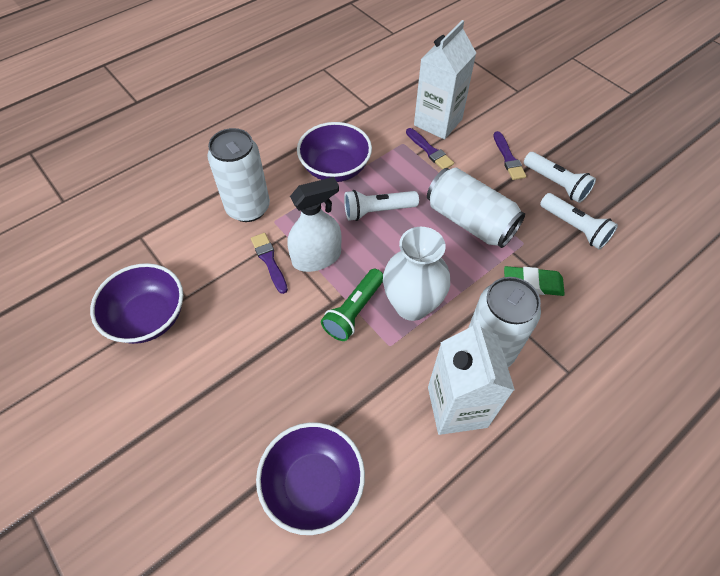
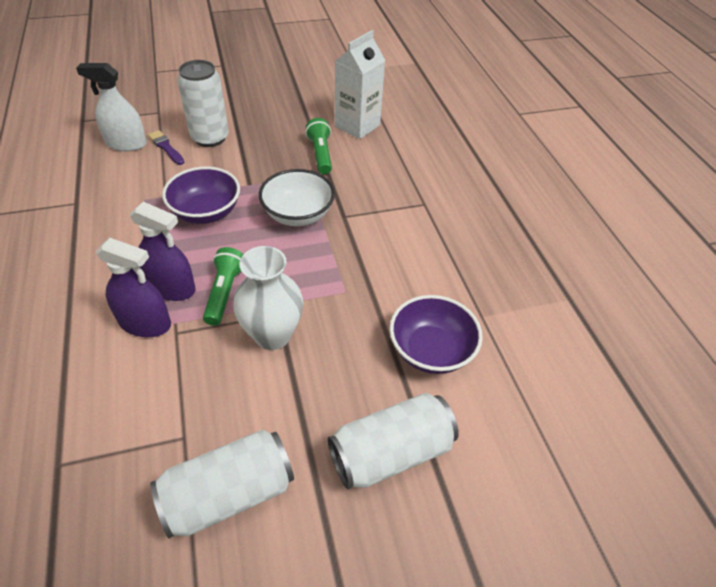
green eraser: [504,266,565,296] = 1 -> none = 0
green flashlight: [321,269,383,341] = 1 -> [203,247,243,326] [305,118,332,174] = 2
purple bowl: [90,263,183,344] [256,422,365,535] [297,122,372,182] = 3 -> [162,166,240,224] [390,295,483,374] = 2
purple brush: [251,233,288,294] [406,128,454,170] [493,131,526,180] = 3 -> [148,130,185,165] = 1
purple spray bottle: none = 0 -> [96,238,171,337] [129,202,196,301] = 2
white bowl: none = 0 -> [259,169,335,226] = 1
white carton: [414,20,476,140] [428,320,515,435] = 2 -> [335,30,386,139] = 1
white flashlight: [344,190,419,221] [524,152,596,203] [540,193,618,249] = 3 -> none = 0

